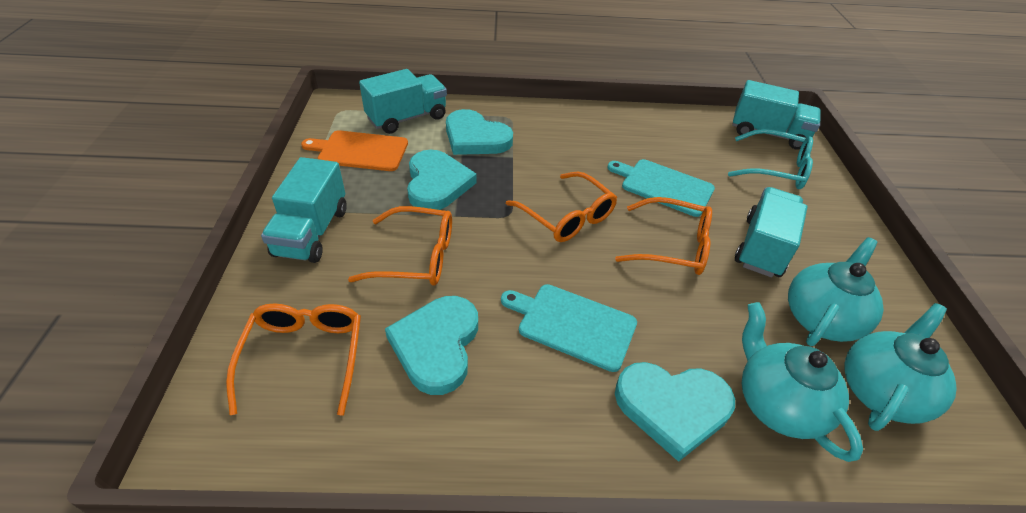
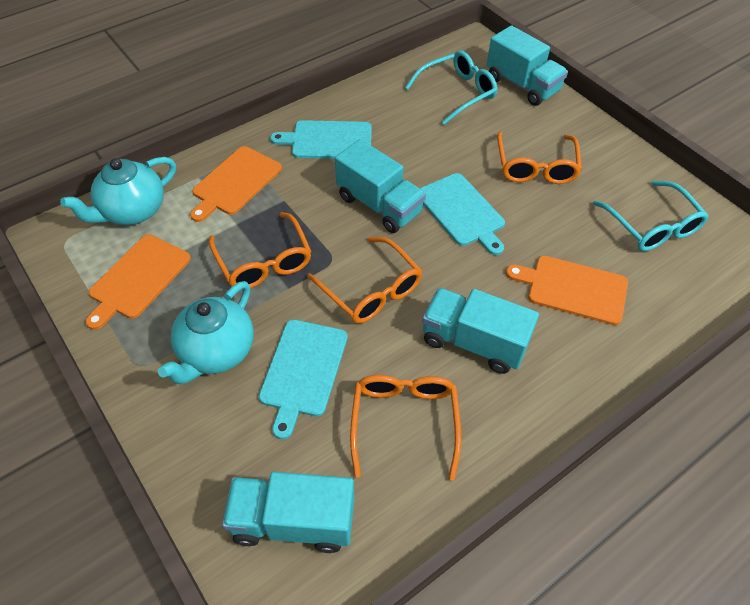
orange cutting board: [301,130,408,171] = 1 -> [85,234,191,330] [190,146,282,222] [506,256,628,325] = 3
turquoise cutting board: [501,284,637,372] [607,159,715,217] = 2 -> [259,320,348,439] [270,120,372,159] [420,173,505,255] = 3
turquoise glasses: [728,129,813,189] = 1 -> [405,50,498,125] [593,181,709,251] = 2
turquoise heart: [385,296,478,395] [407,150,477,210] [446,109,513,155] [615,362,735,462] = 4 -> none = 0
turquoise teapot: [742,302,863,462] [788,237,884,346] [844,303,956,431] = 3 -> [60,157,176,225] [158,281,254,384] = 2

